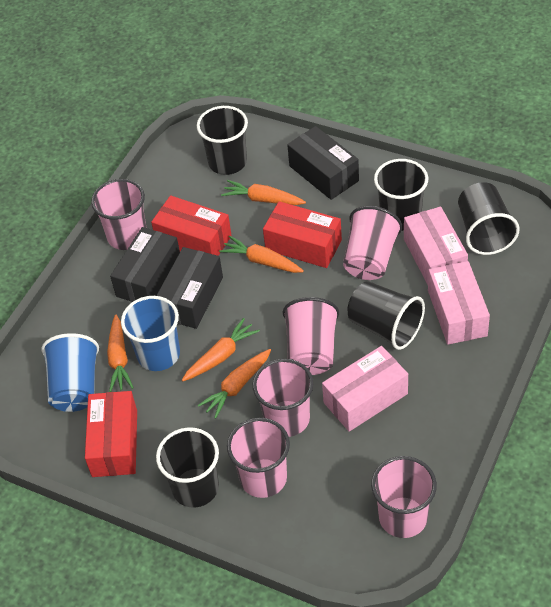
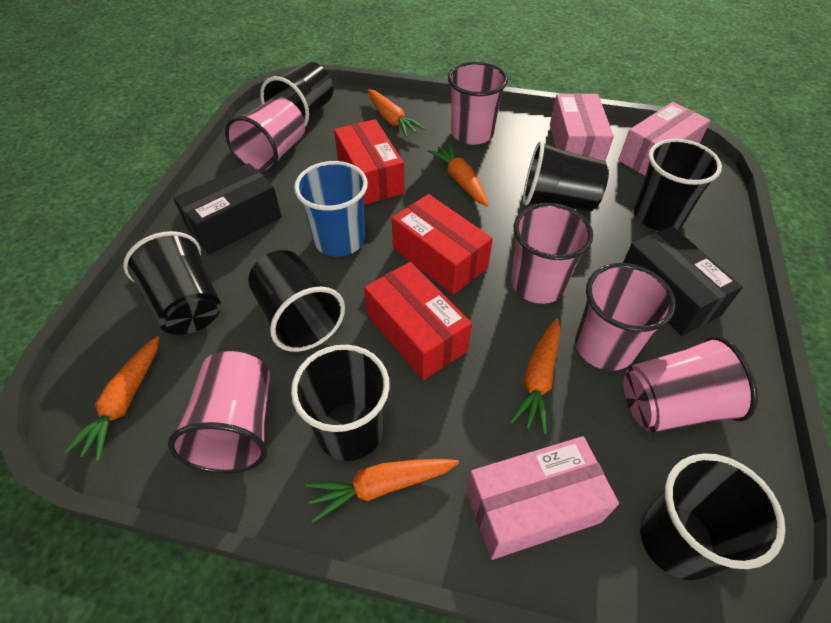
black box: [110,227,180,302] [156,247,223,329] [287,126,359,200] = 3 -> [173,163,282,255] [623,226,743,336] = 2
black cup: [156,427,219,508] [197,106,248,175] [348,281,425,350] [374,159,428,231] [458,182,520,255] = 5 -> [123,231,221,335] [248,250,345,352] [260,62,333,127] [291,345,390,461] [523,140,609,212] [634,139,722,231] [640,453,786,580] = 7
blue cup: [41,333,99,412] [121,296,180,371] = 2 -> [294,161,368,256] = 1

